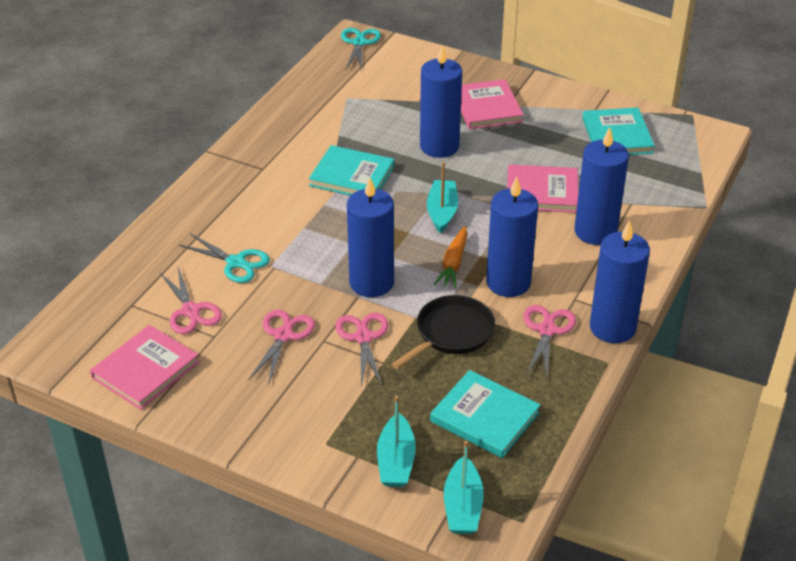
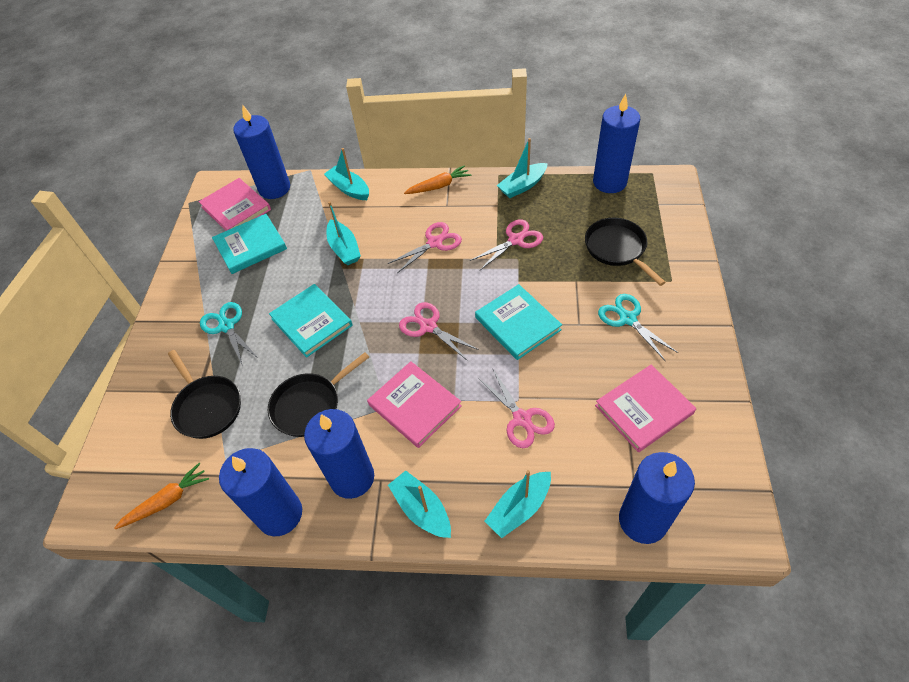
black pan: [391,295,495,369] = 1 -> [168,350,241,439] [268,352,369,437] [585,218,666,286] = 3
orange carrot: [434,226,467,288] = 1 -> [114,463,209,529] [404,165,471,194] = 2
turquoise boat: [377,396,416,487] [427,162,458,233] [444,441,484,534] = 3 -> [324,148,369,200] [327,201,361,265] [388,470,451,538] [484,470,551,538] [497,138,548,198] = 5

